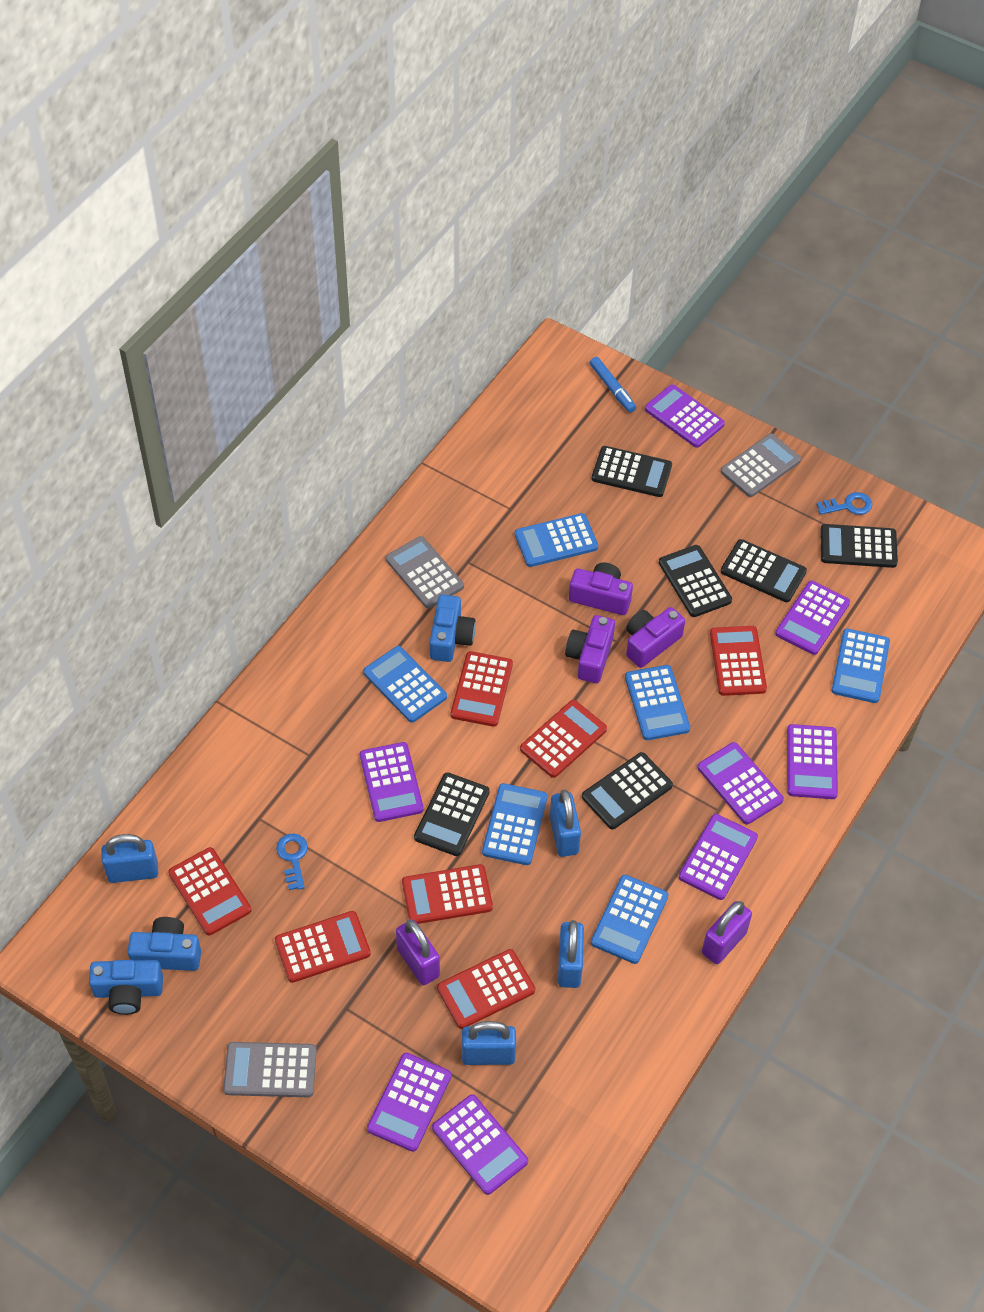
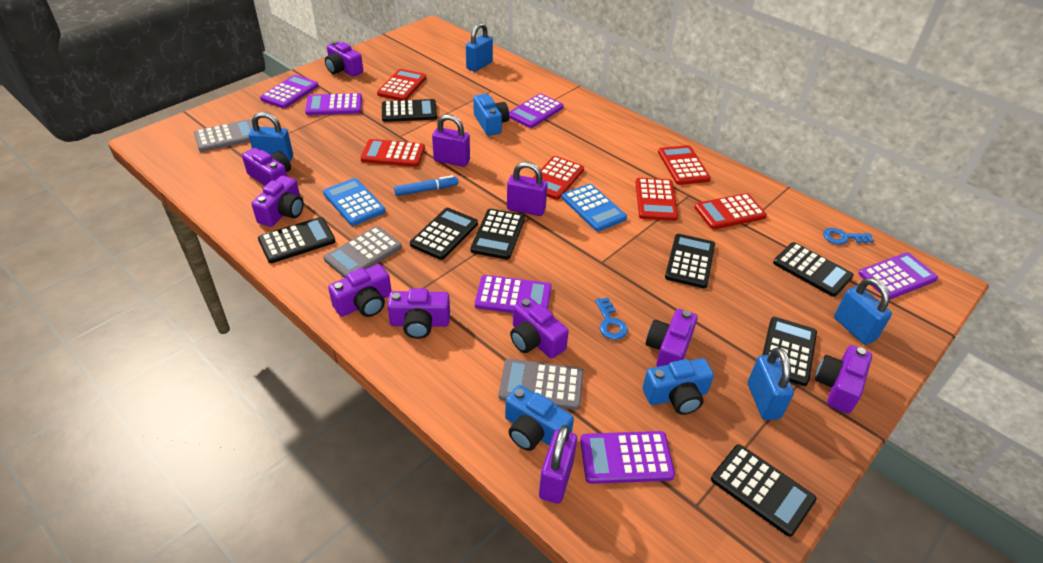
black calculator: [414,772,490,856] [582,752,673,829] [592,446,672,497] [659,545,732,617] [721,539,807,602] [820,524,898,568] = 6 -> [258,217,336,263] [382,99,437,122] [410,208,478,260] [471,209,525,260] [665,234,715,288] [711,444,816,537] [762,317,817,386] [773,242,854,297] = 8
blue calculator: [363,646,447,723] [482,783,547,865] [514,513,598,567] [591,875,668,964] [625,665,690,740] [832,628,890,703] = 6 -> [323,178,386,226] [562,184,627,231] = 2
purple calculator: [360,742,424,822] [367,1053,451,1152] [432,1094,528,1195] [645,384,725,448] [679,814,758,900] [697,742,784,825] [775,581,850,655] [787,724,838,799] = 8 -> [260,75,319,108] [305,93,362,115] [475,275,551,313] [509,94,564,128] [580,431,675,484] [858,253,938,299] = 6
purple camera: [565,615,615,683] [569,562,633,615] [626,607,685,668] = 3 -> [242,148,291,186] [252,176,304,227] [325,41,363,77] [328,264,392,317] [387,288,450,339] [510,297,569,359] [646,309,697,367] [815,345,872,414] = 8
purple padlock: [396,919,440,985] [702,901,752,964] = 2 -> [432,114,470,167] [507,162,548,216] [539,425,577,504] = 3
red calculator: [168,847,251,935] [275,911,371,983] [402,864,493,924] [437,949,535,1029] [451,651,513,727] [520,700,607,778] [710,626,767,696] = 7 -> [360,139,425,167] [377,69,426,100] [533,156,584,200] [635,178,678,221] [658,145,711,185] [694,193,767,229] = 6

